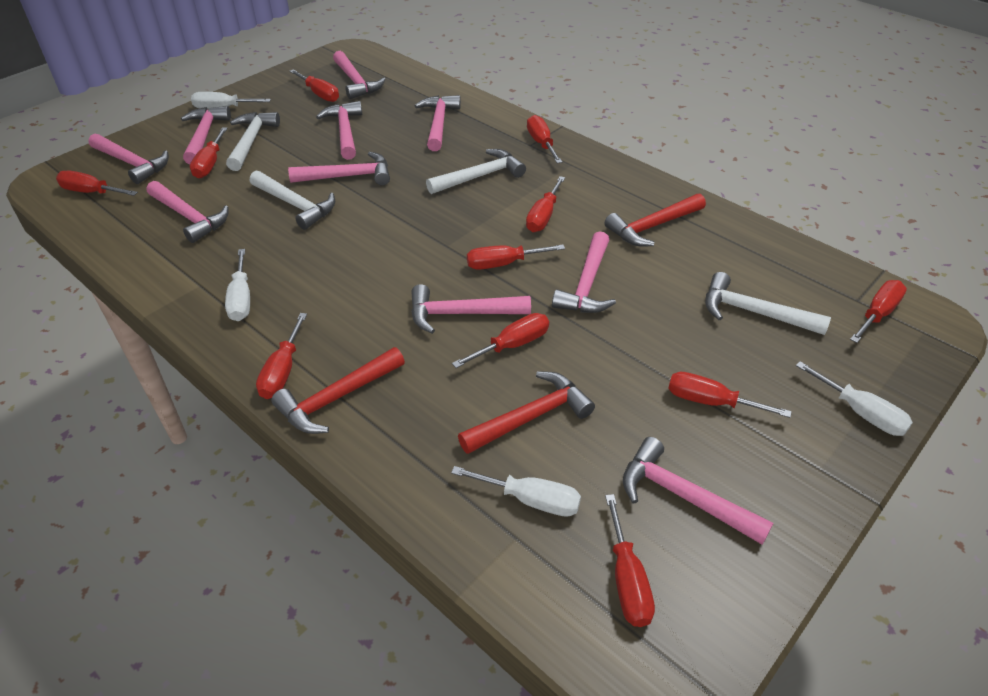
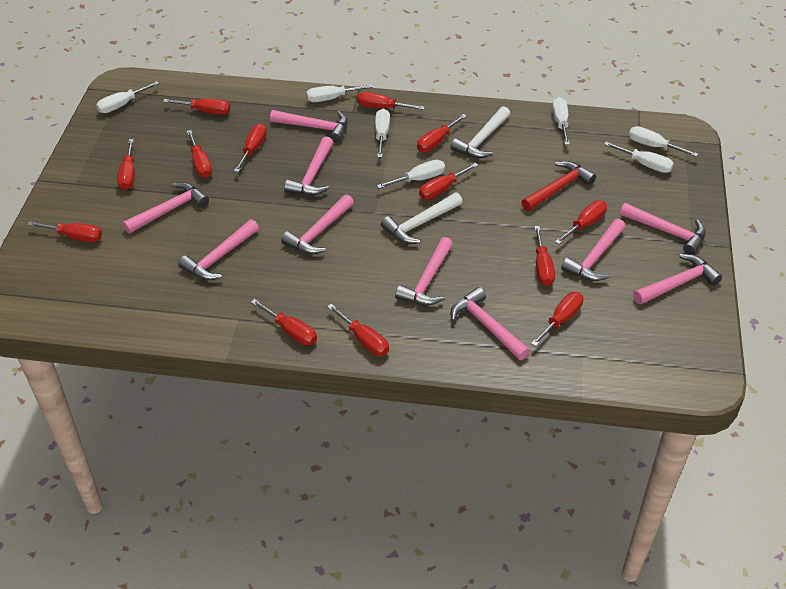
red hammer: [271,347,405,434] [458,372,595,454] [605,193,706,246] = 3 -> [521,161,596,211] = 1
red screwdriver: [56,171,138,196] [190,127,228,178] [256,313,307,399] [289,69,339,102] [452,313,549,368] [467,244,565,270] [526,176,565,232] [527,115,562,163] [605,494,655,627] [668,372,792,418] [850,280,907,343] = 11 -> [27,221,102,242] [117,139,135,190] [163,99,231,115] [187,130,212,178] [234,124,267,172] [251,299,317,345] [327,304,389,356] [357,92,425,110] [417,114,467,152] [419,163,479,200] [531,292,584,347] [534,226,555,286] [555,200,607,244] = 13
white hammer: [226,112,280,171] [250,171,335,230] [426,149,526,194] [705,272,831,335] = 4 -> [381,193,462,244] [450,106,510,158] = 2
white screwdriver: [191,92,271,109] [225,249,250,321] [451,466,581,517] [796,361,913,436] = 4 -> [96,81,159,113] [306,84,373,102] [375,109,390,157] [377,160,445,189] [552,97,570,145] [604,142,674,173] [629,126,698,157] = 7

